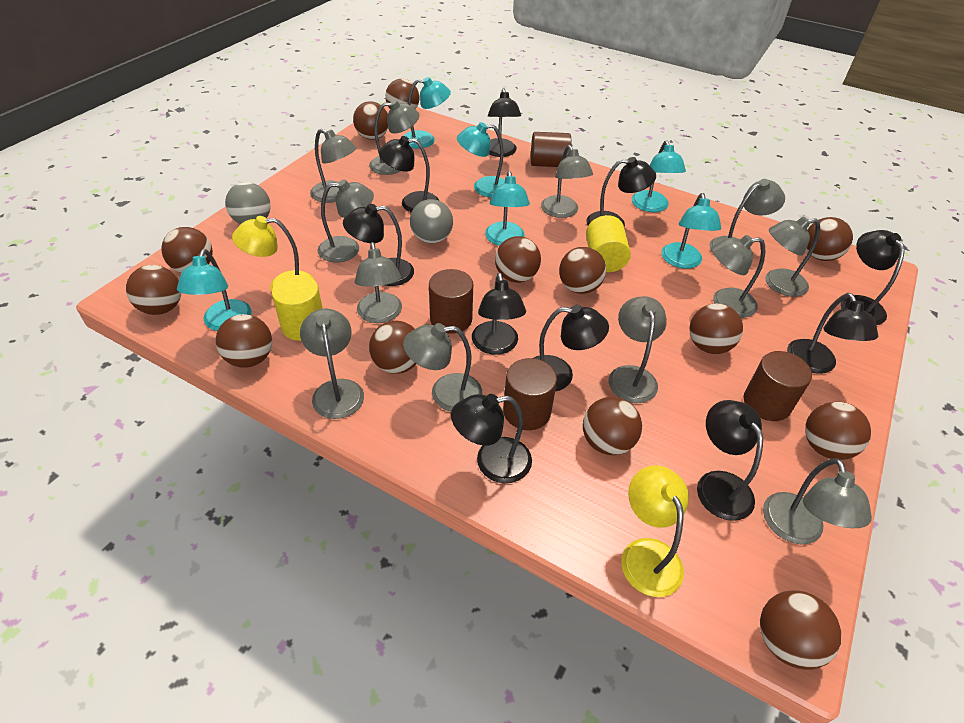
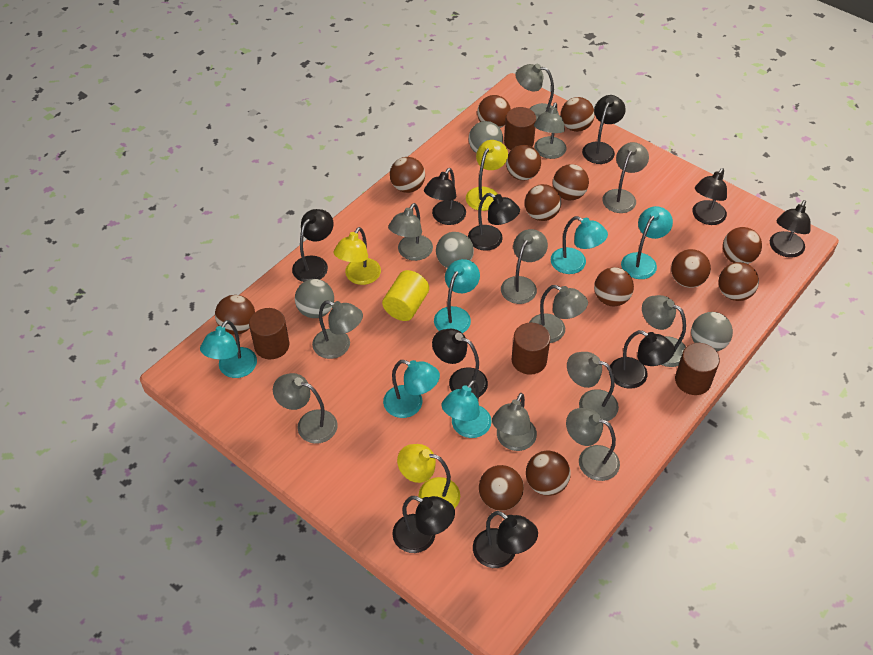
grey ball: [225,182,271,224] [410,199,453,243] = 2 -> [295,279,334,318] [436,232,474,268] [469,121,503,153] [691,312,733,351] = 4
yellow cylinder: [272,275,323,341] [586,215,631,272] = 2 -> [382,270,429,321] = 1
yellow lamp: [232,216,315,292] [621,465,689,597] = 2 -> [334,227,381,285] [397,444,460,509] [466,140,508,211] = 3

